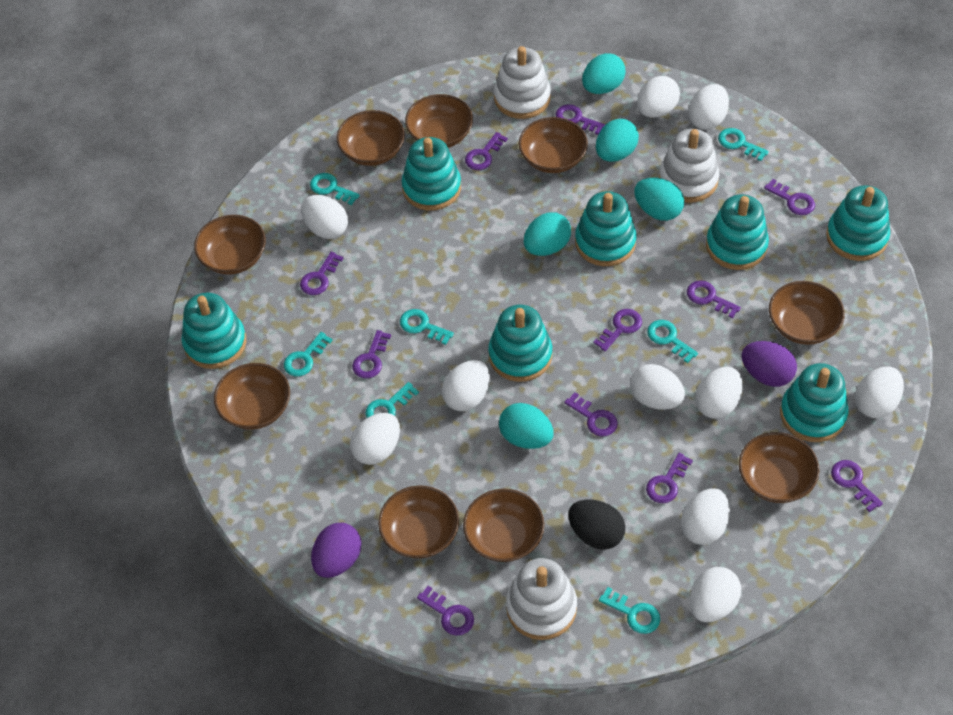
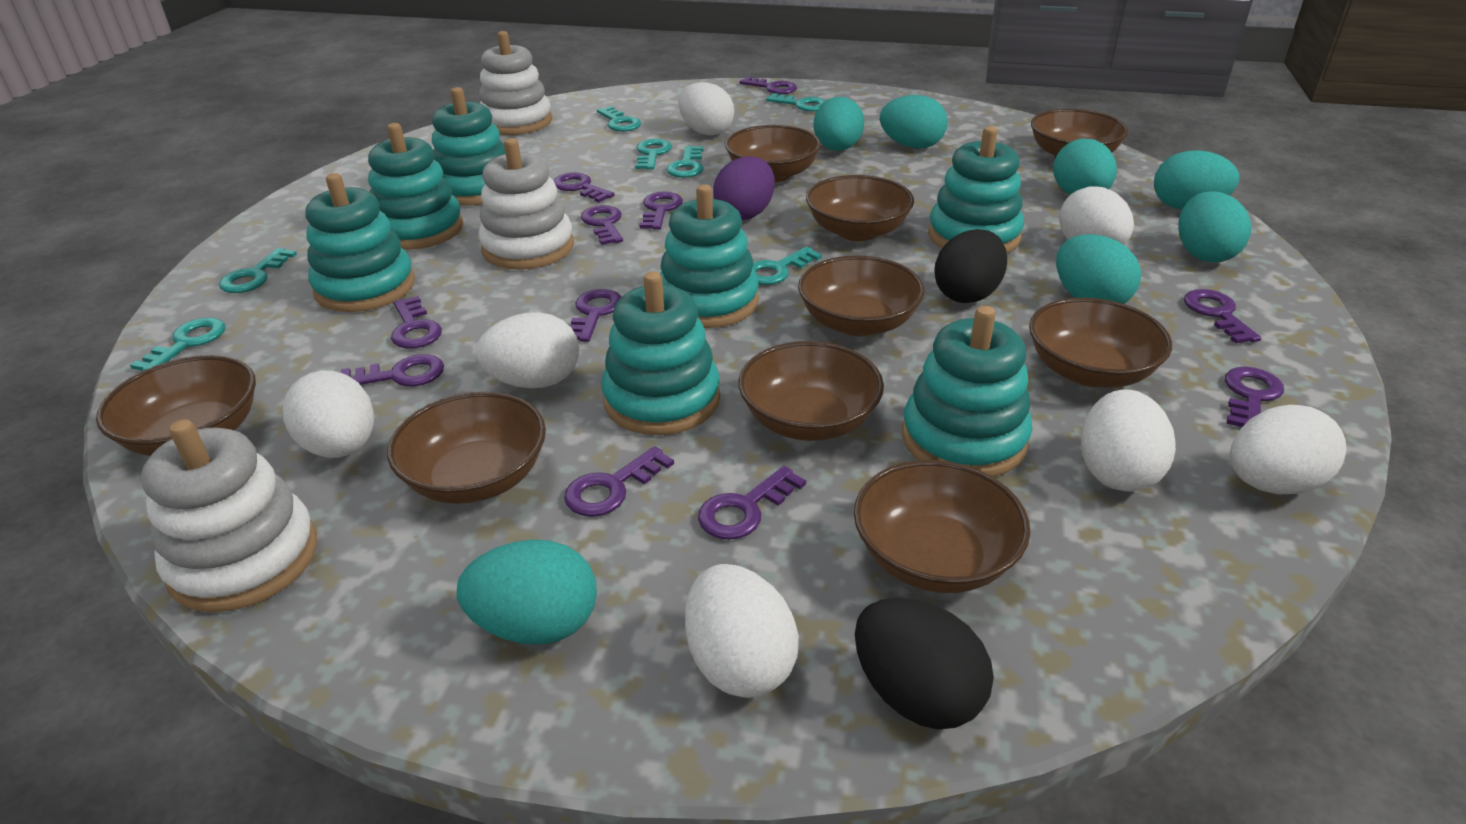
black egg: [568,500,625,550] = 1 -> [855,598,994,730] [934,229,1007,303] = 2
purple egg: [311,523,361,578] [742,341,797,387] = 2 -> [713,156,775,220] = 1
turquoise egg: [499,403,554,449] [524,212,571,256] [582,53,626,94] [596,119,639,162] [635,178,684,221] = 5 -> [457,540,597,645] [813,97,864,151] [880,95,948,148] [1053,138,1117,195] [1056,234,1141,304] [1154,150,1239,209] [1178,191,1251,263] = 7
white egg: [301,195,348,239] [350,413,400,465] [442,360,490,411] [630,364,685,410] [637,76,680,118] [681,488,730,545] [688,84,729,130] [690,567,741,622] [695,367,743,419] [855,366,904,418] = 10 -> [283,370,374,458] [475,312,579,388] [679,82,734,136] [685,564,799,698] [1059,186,1134,244] [1081,390,1176,491] [1230,405,1347,494] = 7

